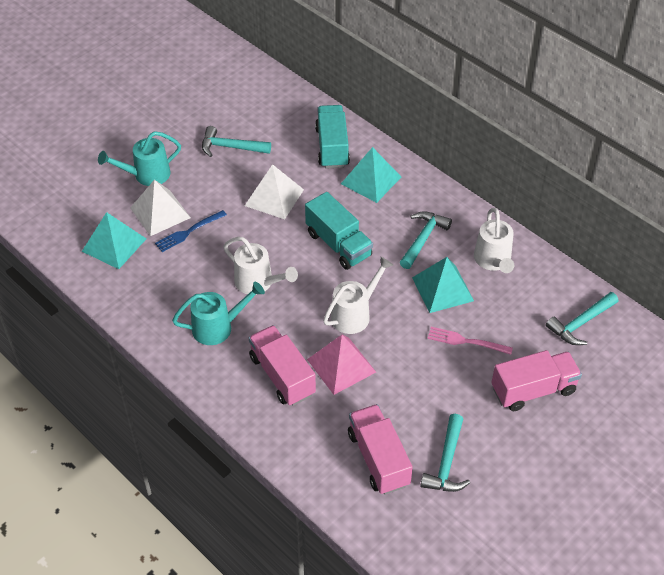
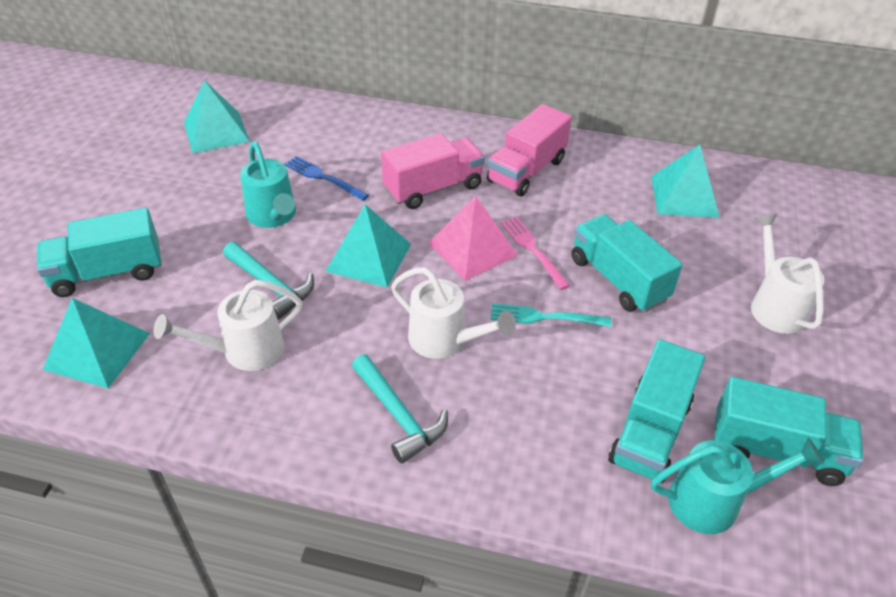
pink truck: [249,325,316,406] [348,404,413,495] [491,350,582,411] = 3 -> [381,133,485,209] [487,104,572,196] = 2
turquoise fork: none = 0 -> [490,303,611,327] = 1
turquoise hammer: [202,126,271,157] [400,211,452,269] [420,414,470,492] [546,292,618,345] = 4 -> [223,242,314,319] [352,354,448,463] = 2
turquoise pyramid: [82,212,146,269] [341,147,401,203] [412,257,474,313] = 3 -> [43,298,150,388] [184,80,250,153] [326,204,411,287] [651,145,720,218] = 4
turquoise truck: [305,192,373,270] [315,105,350,169] = 2 -> [37,208,162,297] [572,214,683,313] [608,339,705,483] [714,377,864,486] = 4
white pyramid: [130,180,191,236] [245,164,304,219] = 2 -> none = 0

